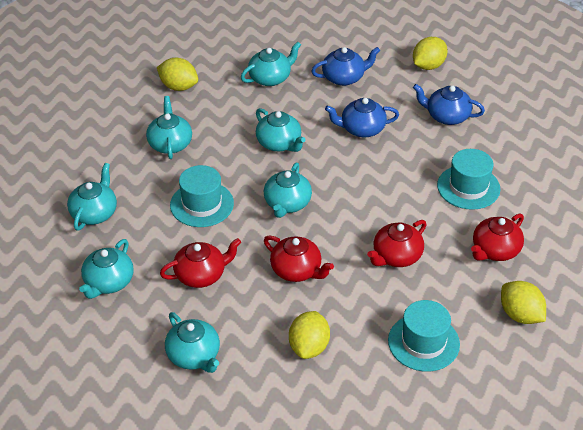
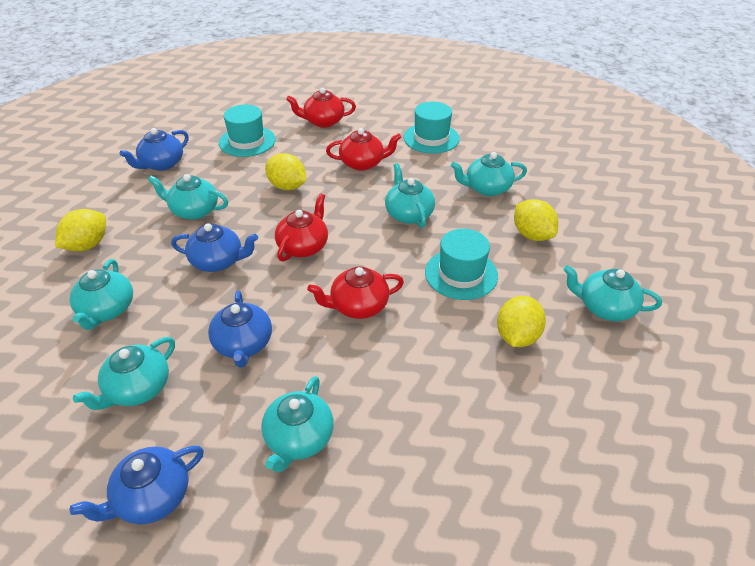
blue teapot: [311,47,380,86] [325,98,399,137] [413,84,485,125] = 3 -> [70,446,204,525] [119,128,189,171] [171,223,258,272] [208,291,272,368] = 4

